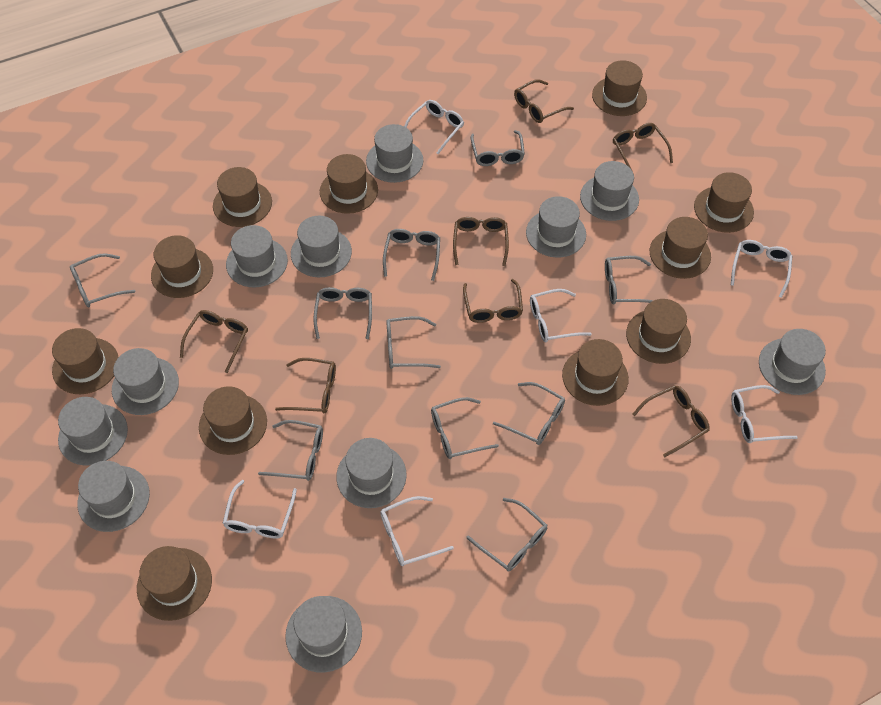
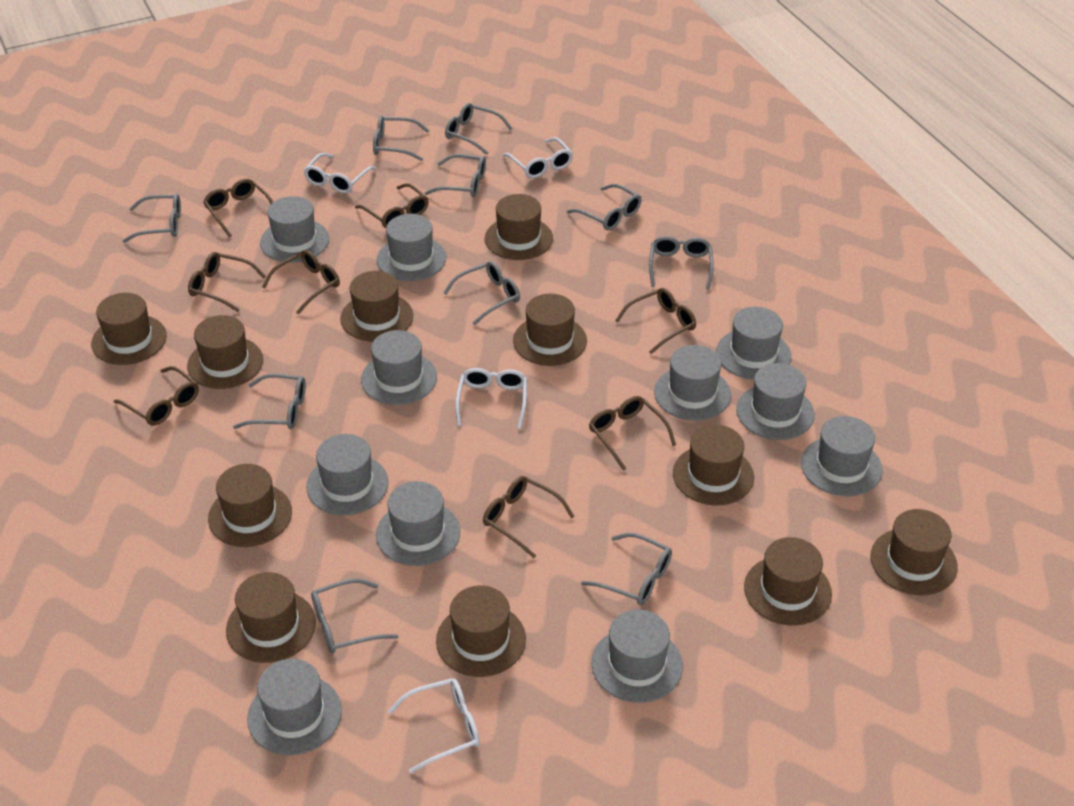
brown glasses: [180,310,248,373] [275,358,336,413] [453,217,509,266] [463,279,523,323] [514,79,574,123] [613,123,673,170] [632,385,710,457] = 7 -> [114,366,199,426] [188,252,266,312] [203,179,273,237] [262,250,340,314] [355,183,429,228] [483,476,575,558] [589,396,676,471] [615,288,696,354] = 8
white glasses: [223,480,297,538] [380,496,454,566] [404,100,464,154] [530,289,592,342] [731,240,792,298] [731,385,798,443] = 6 -> [304,153,376,193] [388,678,480,773] [455,368,527,429] [503,137,573,178] = 4

